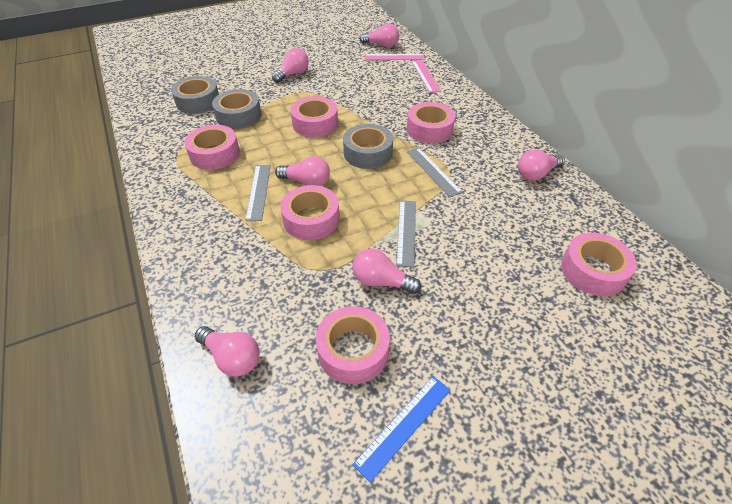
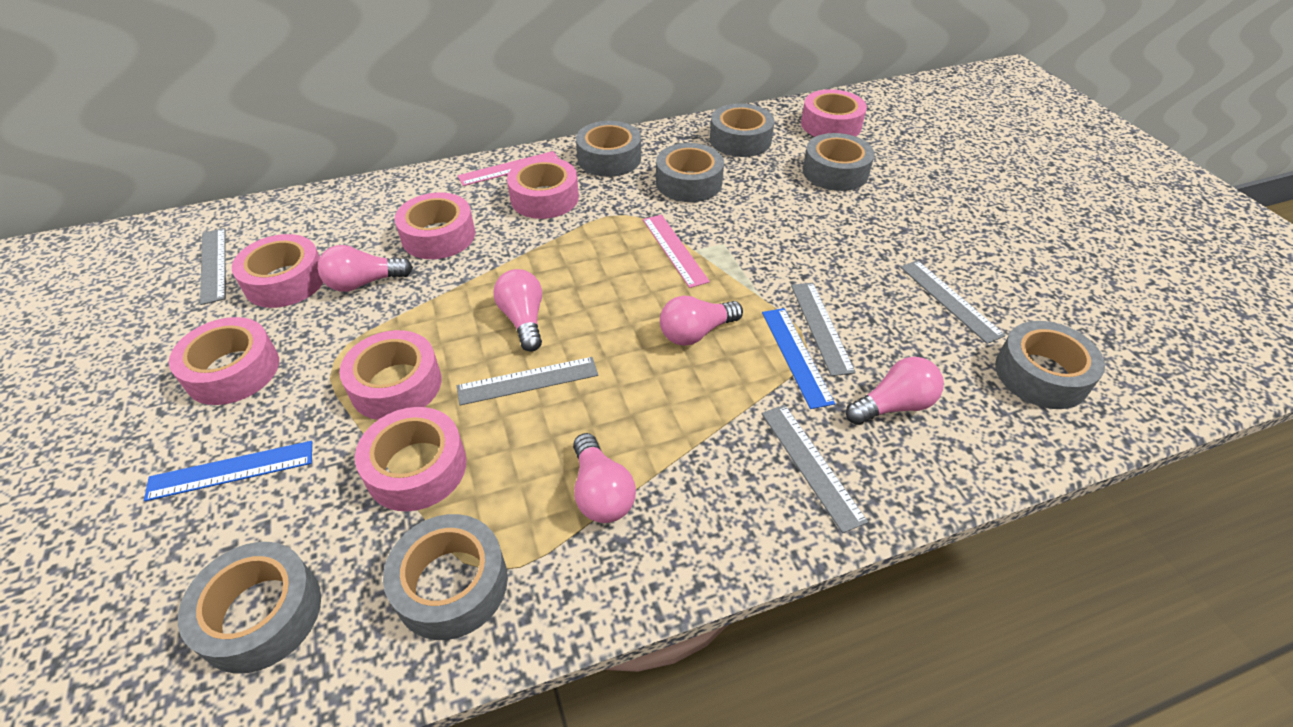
blue ruler: [352,376,451,483] = 1 -> [144,441,312,501] [762,308,835,409] = 2
grey ruler: [245,165,271,221] [396,201,416,267] [407,148,463,197] = 3 -> [200,228,226,305] [457,357,598,405] [762,405,868,533] [791,283,856,376] [900,260,1006,344] = 5
grey tape: [171,76,219,114] [212,89,261,129] [343,124,393,169] = 3 -> [178,542,321,674] [383,514,508,640] [576,121,641,177] [656,143,724,202] [710,103,774,157] [803,133,875,191] [995,321,1105,409] = 7
pink light bulb: [195,326,260,377] [272,48,309,83] [275,156,330,186] [353,248,421,294] [359,23,399,47] [518,149,565,181] = 6 -> [318,245,413,292] [493,269,542,352] [573,433,636,523] [660,295,743,346] [846,357,944,425] = 5
pink tape: [184,125,240,170] [280,185,340,240] [291,96,338,137] [316,306,390,384] [407,102,455,144] [561,233,637,296] = 6 -> [169,317,279,405] [232,234,324,308] [339,330,442,420] [355,407,467,511] [395,193,475,259] [507,157,579,219] [801,89,867,137] = 7

